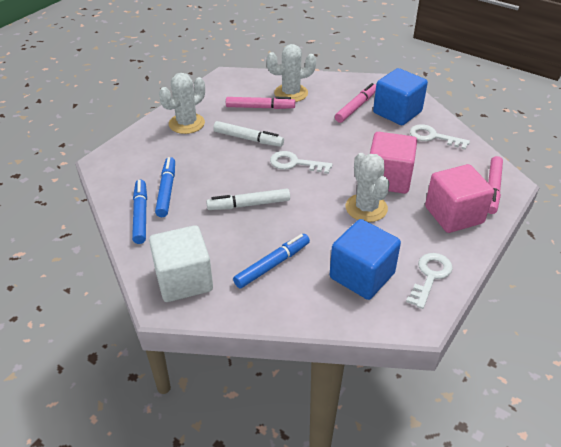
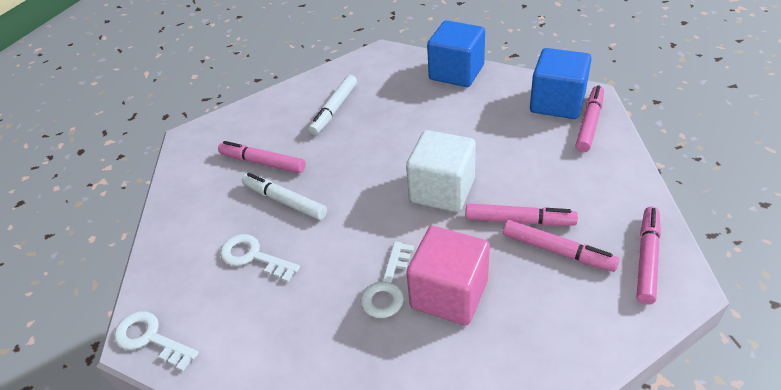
blue marker: [132,179,147,244] [155,157,175,217] [233,234,310,289] = 3 -> none = 0
pink cube: [370,132,417,194] [425,164,494,233] = 2 -> [406,226,490,325] = 1
pink marker: [226,97,295,109] [335,83,376,123] [488,156,503,214] = 3 -> [218,141,305,173] [465,203,578,226] [503,220,619,272] [576,85,604,152] [636,207,661,305] = 5
white cactus: [159,73,205,134] [266,44,316,102] [346,153,389,222] = 3 -> none = 0

